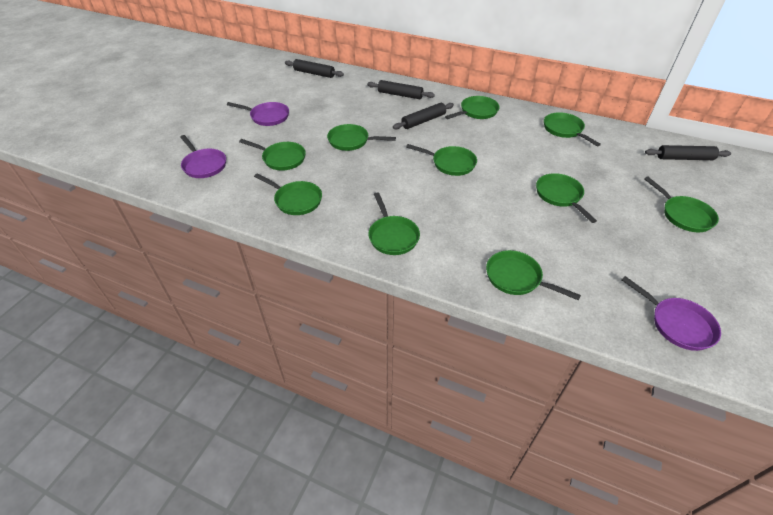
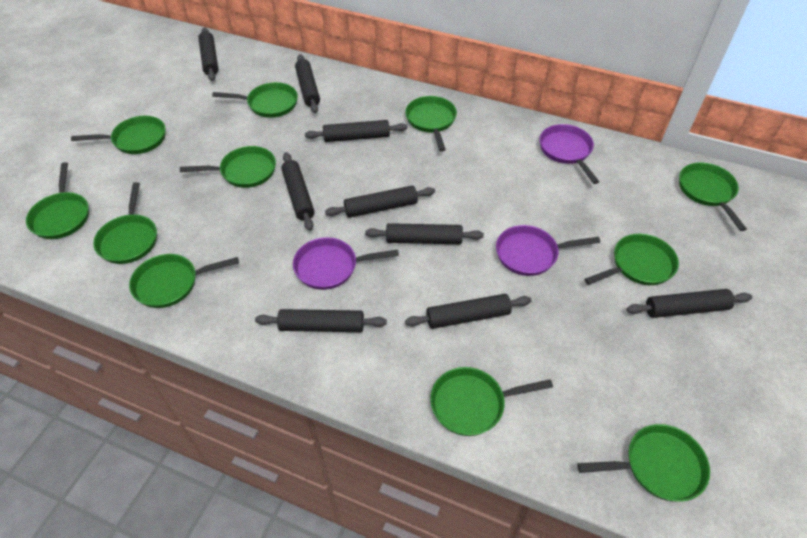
black rolling pin: [285,59,344,78] [367,80,435,99] [393,103,454,129] [645,145,731,160] = 4 -> [198,28,219,81] [255,309,387,332] [281,152,315,231] [295,54,320,113] [305,120,407,142] [325,186,435,218] [365,223,484,244] [405,294,531,329] [627,289,752,318] = 9
green pan: [239,139,306,171] [254,173,322,215] [327,124,396,151] [368,192,420,255] [406,144,477,176] [445,96,499,119] [486,250,581,300] [536,173,597,223] [544,112,601,147] [644,176,719,232] = 10 -> [26,162,89,239] [71,116,166,154] [93,182,157,264] [129,254,239,308] [180,146,276,188] [212,82,298,118] [405,96,457,152] [430,367,553,436] [578,424,710,501] [584,234,679,285] [679,162,747,231] = 11

